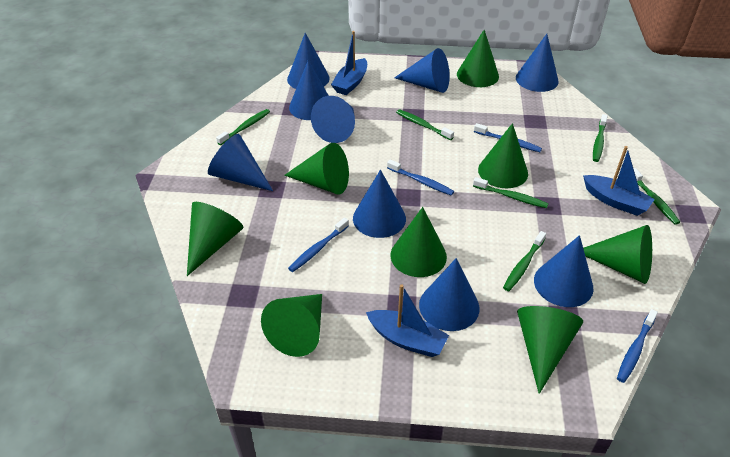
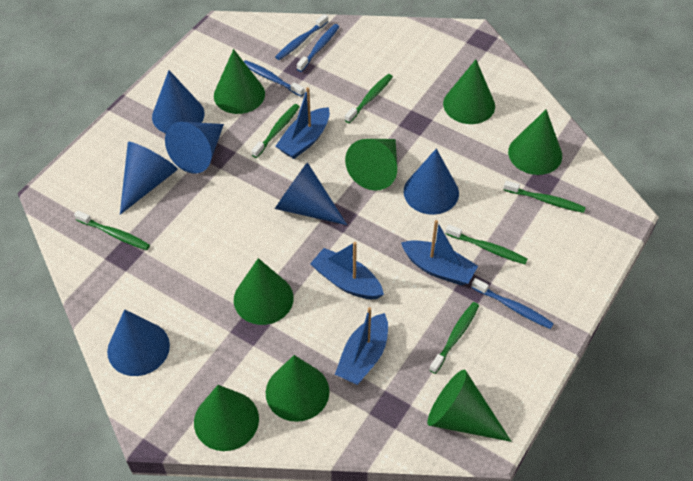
blue boat: [331,31,367,95] [366,284,449,357] [583,146,655,216] = 3 -> [276,87,330,159] [310,242,384,299] [335,307,388,385] [401,220,478,285] = 4
blue cone: [208,134,273,191] [287,33,330,89] [289,60,329,120] [311,96,355,143] [353,170,406,238] [394,48,450,93] [419,258,480,331] [516,34,559,92] [534,235,593,307] = 9 -> [107,309,170,376] [120,142,178,215] [152,70,204,133] [165,122,224,174] [275,162,347,225] [404,149,459,215] = 6

